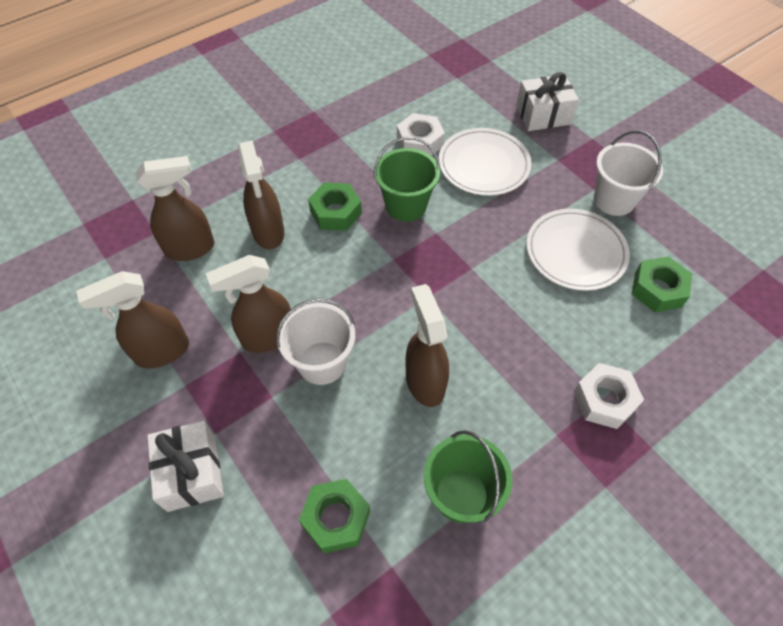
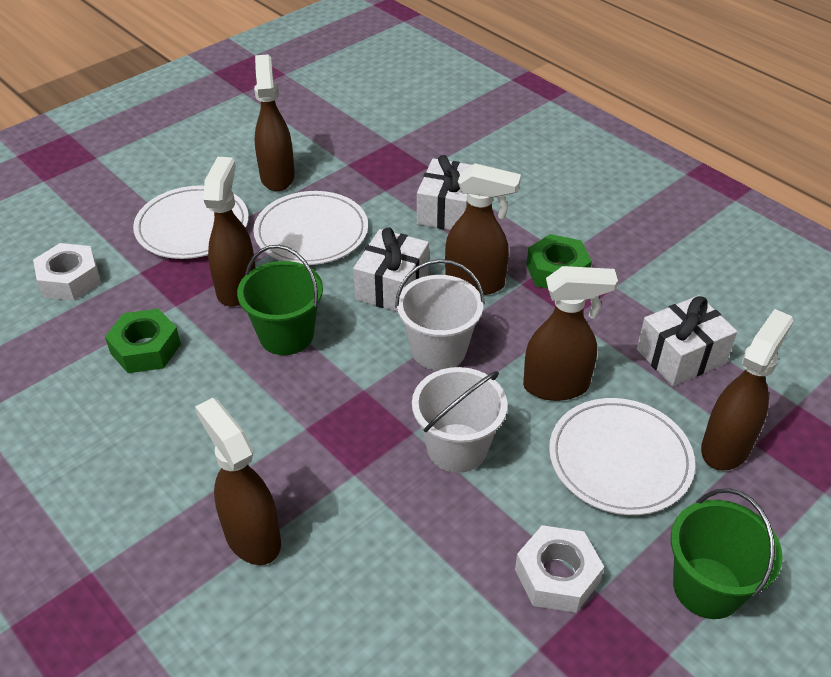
brown spray bottle: [76,271,189,368] [136,156,215,261] [206,255,291,353] [238,140,285,249] [405,284,449,407] = 5 -> [195,398,281,565] [203,157,256,306] [254,54,295,191] [445,163,521,295] [523,266,618,401] [701,309,793,471] = 6
green nut: [299,479,370,553] [308,183,362,231] [632,256,692,312] = 3 -> [105,309,181,373] [526,234,592,289] = 2
white gift: [147,420,224,512] [516,72,579,131] = 2 -> [353,227,429,312] [417,155,471,230] [637,295,737,387] = 3
white plate: [439,128,531,196] [526,209,630,291] = 2 -> [133,185,249,259] [253,191,368,265] [549,398,695,515] = 3

